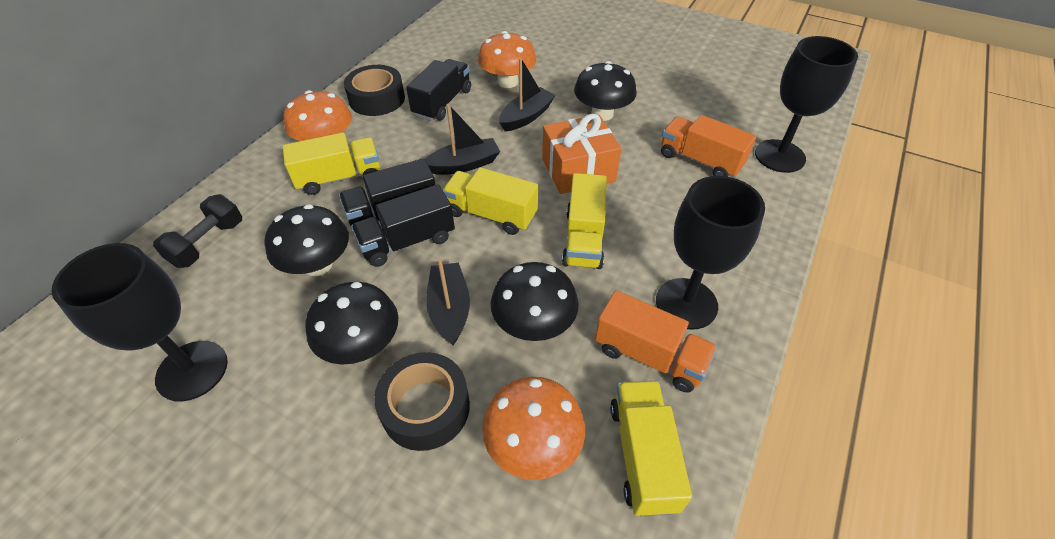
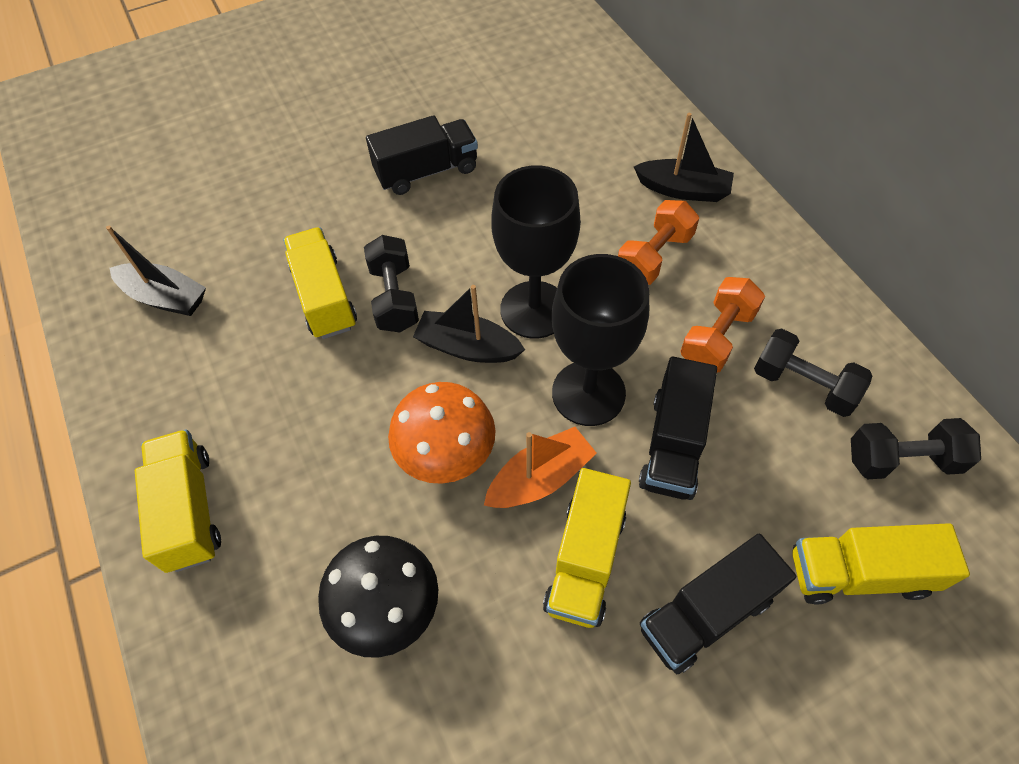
black dumbbell: [153,194,242,268] = 1 -> [364,235,419,332] [754,329,872,417] [851,418,981,479] = 3
black goblet: [51,243,228,402] [656,176,765,330] [755,36,858,173] = 3 -> [491,165,580,339] [552,254,649,426] = 2
black mushroom: [265,204,349,276] [305,282,398,365] [490,262,579,341] [574,61,637,121] = 4 -> [318,536,438,658] = 1
black tape: [344,65,405,116] [374,352,470,451] = 2 -> none = 0
orange boat: none = 0 -> [484,427,597,508] = 1
orange dumbbell: none = 0 -> [618,200,699,285] [680,277,765,373] = 2
orange gift: [542,114,621,194] = 1 -> none = 0
orange mushroom: [283,90,352,141] [478,31,536,88] [482,377,585,480] = 3 -> [388,382,496,484] = 1
orange truck: [595,290,717,393] [661,115,756,178] = 2 -> none = 0

